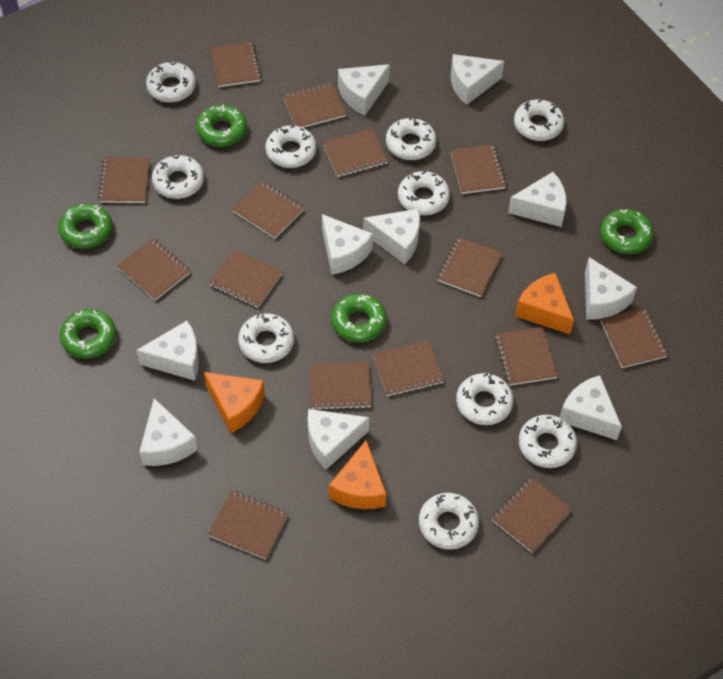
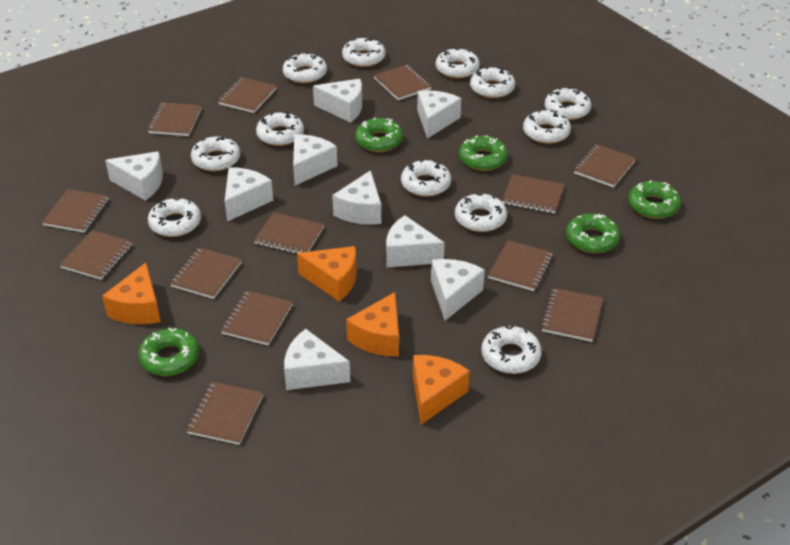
brown notebook: [98,157,150,203] [117,238,190,301] [208,490,288,560] [209,249,282,308] [210,42,262,87] [232,181,304,239] [283,83,347,128] [309,362,372,410] [322,128,388,177] [373,340,444,396] [437,237,502,297] [450,145,506,194] [492,477,572,553] [495,327,558,386] [601,308,668,368] = 15 -> [42,189,109,233] [60,230,132,280] [148,102,202,136] [170,247,242,299] [186,382,263,445] [218,77,277,113] [221,291,293,345] [254,212,324,254] [374,64,432,100] [488,240,553,291] [502,174,564,214] [541,288,603,342] [574,144,636,188] = 13
orange cheese: [204,372,265,433] [329,441,386,509] [515,273,574,334] = 3 -> [102,263,161,324] [297,246,357,301] [346,292,399,357] [413,355,470,425] = 4
white cheese: [136,321,199,381] [139,398,198,466] [308,409,369,470] [322,214,373,275] [338,64,390,116] [363,209,420,264] [451,54,504,105] [508,172,567,227] [560,375,622,440] [585,257,637,320] = 10 -> [105,151,163,201] [225,167,273,221] [284,329,351,390] [293,134,338,185] [313,79,362,123] [332,170,381,225] [386,215,445,267] [417,90,461,139] [431,259,485,321] = 9
white donut: [146,62,196,102] [152,155,204,199] [238,313,294,363] [266,125,316,168] [386,117,436,160] [398,171,450,215] [419,493,479,549] [456,373,513,425] [514,100,564,141] [519,415,577,468] = 10 -> [148,197,201,237] [191,136,240,171] [256,112,304,146] [283,53,327,83] [342,38,386,67] [401,160,451,197] [436,48,480,78] [455,193,507,232] [470,67,515,98] [481,326,542,374] [523,110,571,144] [544,87,591,120] = 12

